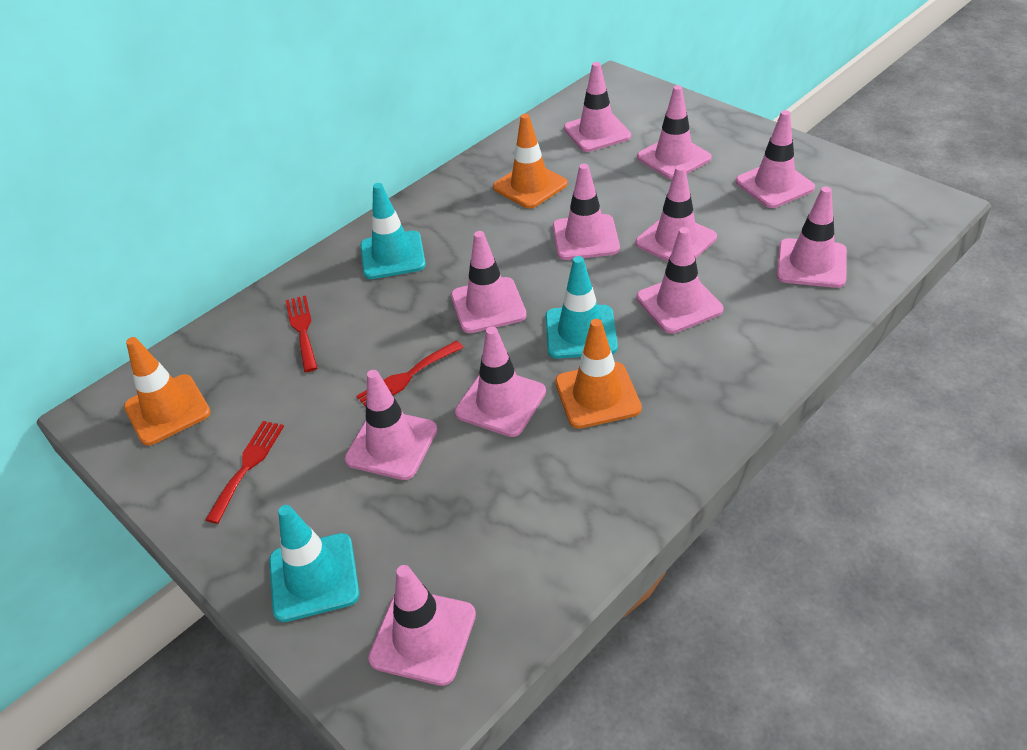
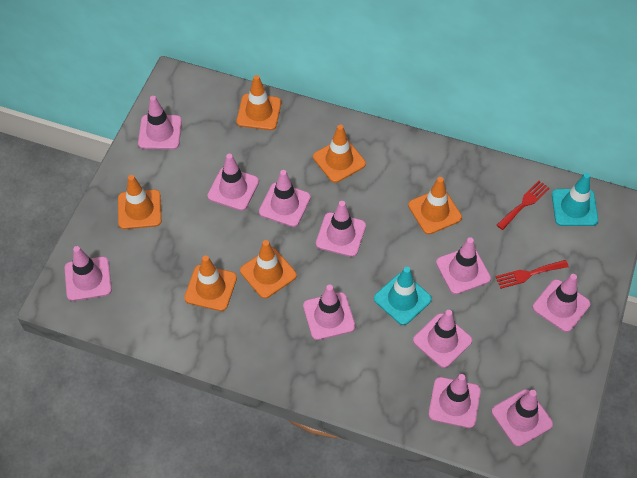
orange traffic cone: [124,337,211,446] [493,114,568,208] [555,319,642,429] = 3 -> [118,175,162,229] [184,255,237,311] [237,75,281,130] [240,240,297,299] [313,124,366,183] [408,177,462,234] = 6
red fork: [205,421,284,524] [286,295,317,372] [356,340,464,406] = 3 -> [495,260,569,289] [497,181,550,230] = 2
turquoise traffic cone: [269,505,359,622] [360,183,426,279] [545,256,618,359] = 3 -> [374,267,432,325] [552,173,598,226] = 2

